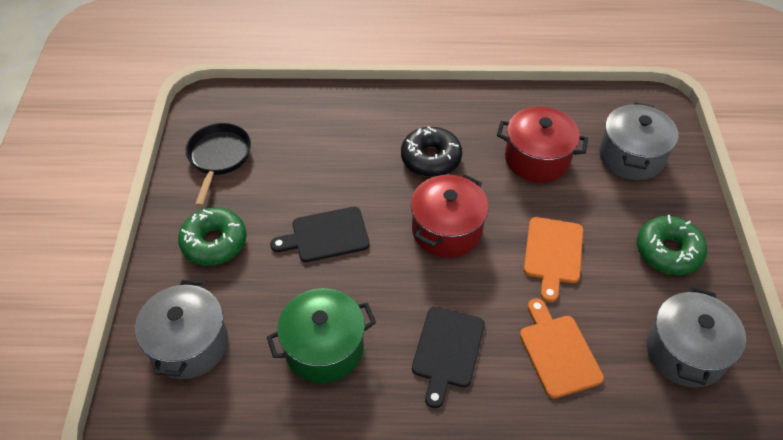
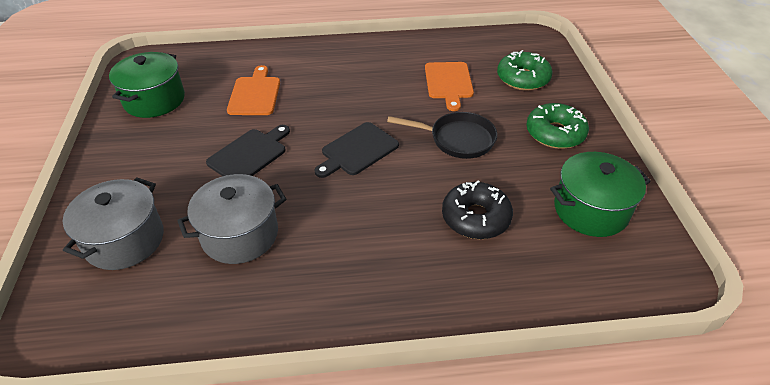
green pot: [267,288,376,383] = 1 -> [109,52,185,118] [550,152,651,237] = 2
grey pot: [135,280,228,379] [599,102,678,180] [646,287,746,387] = 3 -> [63,177,164,270] [177,174,286,264] = 2
red pot: [411,174,489,258] [497,106,588,183] = 2 -> none = 0

